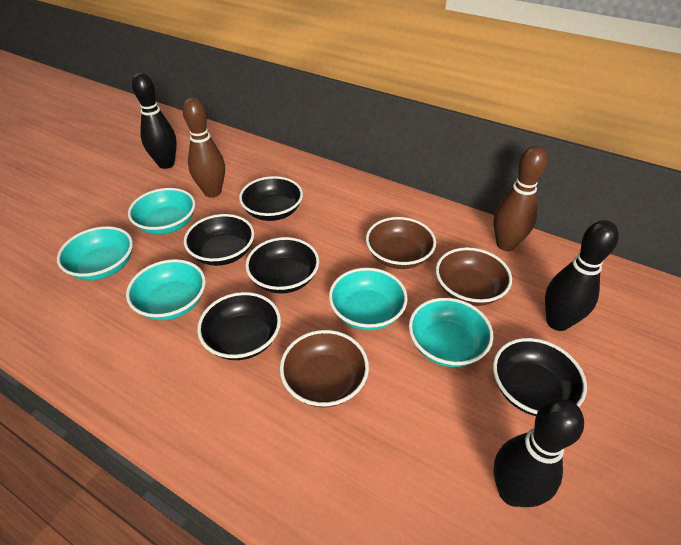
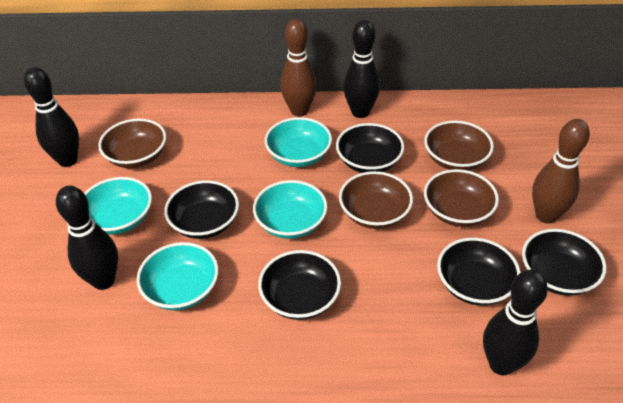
black bowling pin: [132,73,177,169] [494,399,584,507] [545,220,619,331] = 3 -> [24,67,79,167] [56,186,118,290] [343,20,380,118] [483,270,548,375] = 4
brown bowl: [280,330,369,407] [366,217,436,269] [436,247,512,306] = 3 -> [98,119,166,168] [339,171,413,229] [424,121,494,170] [424,169,499,227] = 4
turquoise bowl: [57,226,133,280] [126,259,206,320] [128,188,195,235] [329,268,408,330] [409,298,493,367] = 5 -> [84,177,152,235] [136,242,219,310] [253,180,328,239] [265,117,332,167] = 4

